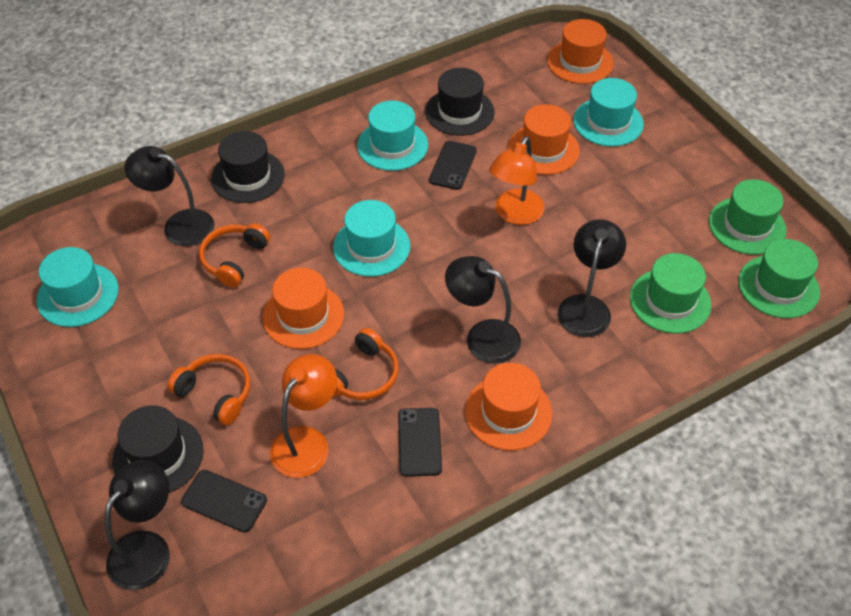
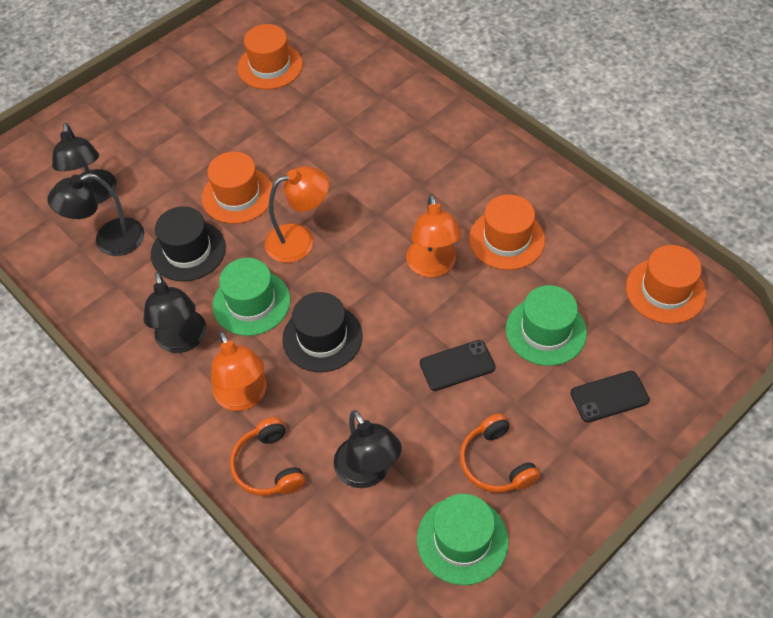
black hat: [112,405,204,493] [211,131,285,203] [425,68,494,136] = 3 -> [151,206,226,281] [282,292,363,372] = 2
black phone: [181,470,267,533] [398,408,442,477] [429,141,477,190] = 3 -> [420,340,496,391] [571,371,650,422] = 2
orange headphones: [168,354,250,425] [199,224,270,287] [334,328,399,400] = 3 -> [230,417,305,496] [460,413,540,493] = 2
orange lamp: [270,354,337,478] [489,136,544,225] = 2 -> [211,331,267,411] [265,166,329,263] [406,194,462,277] = 3
turquoise hat: [36,247,119,327] [333,200,410,277] [357,101,428,171] [574,78,644,147] = 4 -> none = 0

